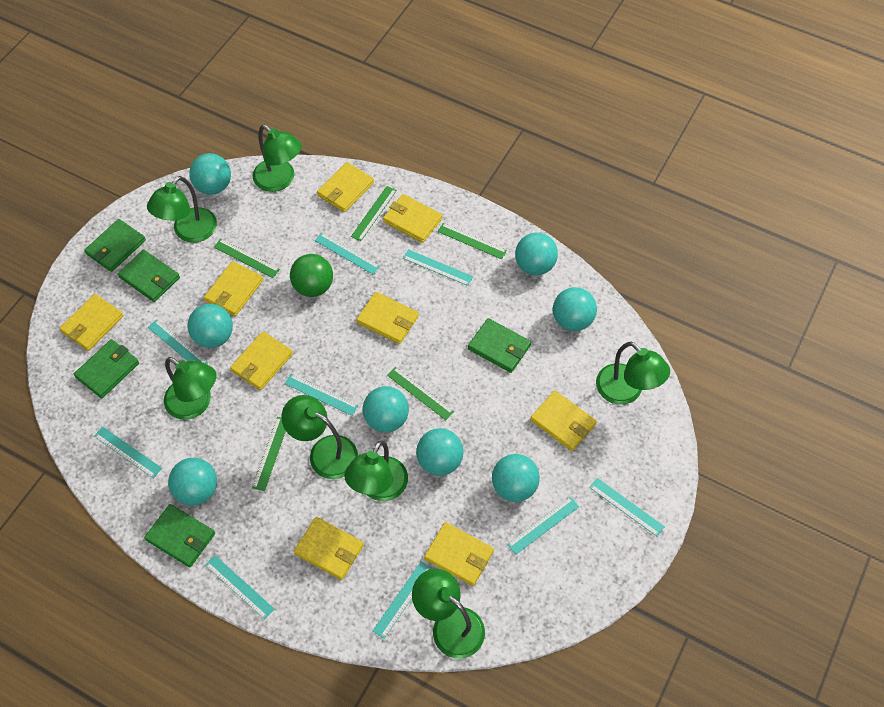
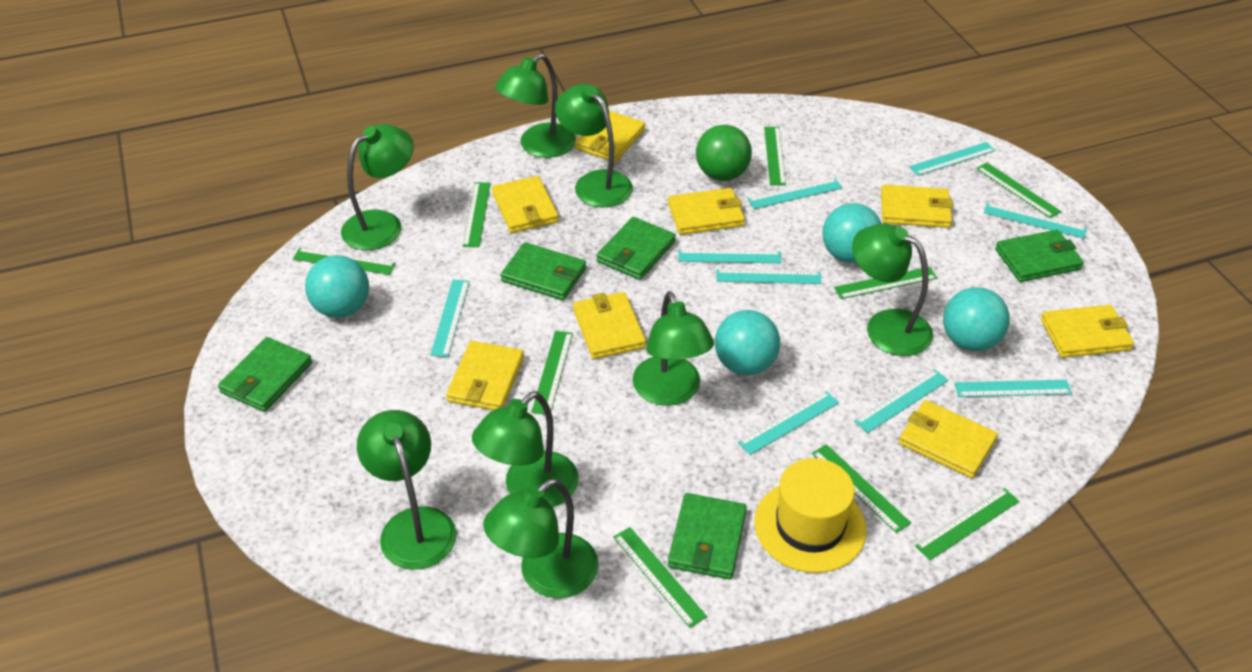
green lamp: [147,176,217,243] [164,357,216,420] [253,125,302,192] [281,395,358,479] [344,441,408,501] [412,569,485,659] [596,342,670,405] = 7 -> [341,124,414,250] [357,410,457,570] [472,391,579,507] [483,478,599,598] [495,53,576,158] [555,84,633,207] [633,291,714,406] [852,224,933,356] = 8
green ruler: [214,239,280,278] [252,417,286,491] [351,186,397,241] [387,367,454,420] [438,223,507,259] = 5 -> [293,248,396,275] [463,182,491,247] [531,331,573,415] [613,527,707,628] [764,127,786,185] [812,444,911,533] [834,267,937,299] [915,488,1019,561] [976,163,1061,218] = 9
turquoise ball: [168,458,217,506] [188,304,233,348] [189,153,231,195] [363,386,409,432] [416,428,463,476] [492,454,540,502] [515,233,558,275] [553,287,597,331] = 8 -> [305,255,369,318] [715,310,780,375] [822,203,882,263] [943,287,1010,351] = 4
yellow hat: none = 0 -> [755,458,867,573] = 1
yellow wallet: [59,294,123,351] [204,261,263,316] [230,331,293,390] [294,517,364,580] [317,162,374,212] [356,292,419,344] [383,194,442,243] [424,522,494,586] [530,391,597,451] = 9 -> [446,341,524,410] [492,176,559,233] [573,292,646,359] [575,111,645,162] [668,188,745,235] [881,185,953,228] [899,400,998,478] [1041,305,1134,358] = 8

